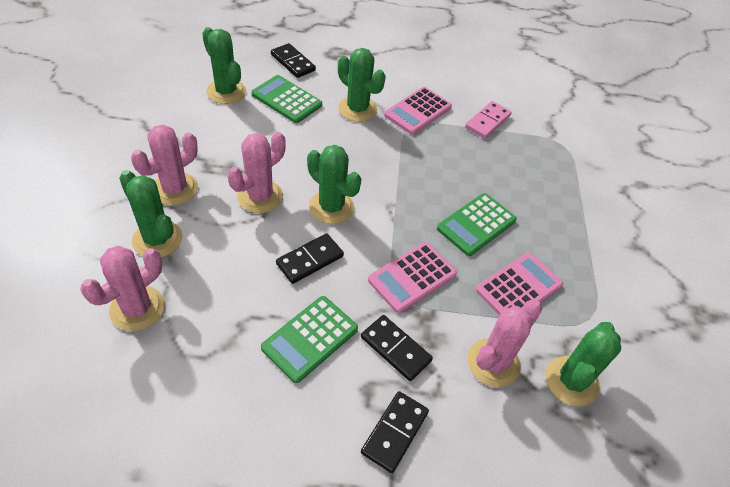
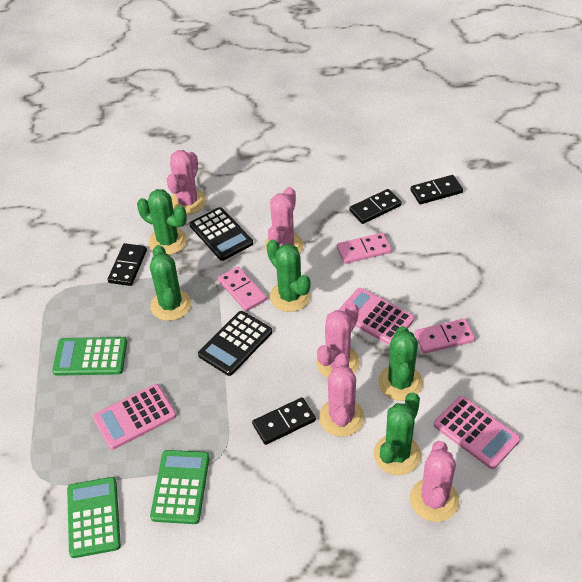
black calculator: none = 0 -> [190,207,253,261] [198,311,272,376] = 2
pink cactus: [80,246,165,331] [131,124,198,206] [227,132,286,213] [467,299,542,387] = 4 -> [167,150,206,215] [265,187,304,254] [316,303,360,378] [319,353,365,437] [410,441,459,522] = 5
pink domino: [465,101,512,139] = 1 -> [218,267,267,311] [337,233,392,264] [415,319,475,354] = 3

